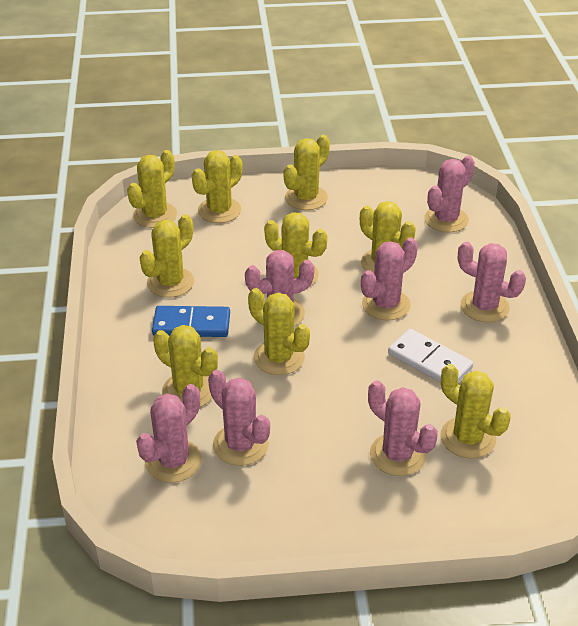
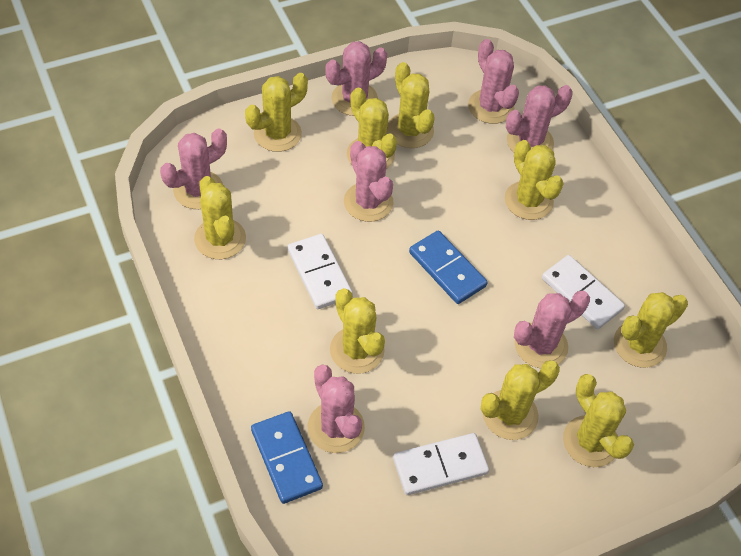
blue domino: [152,306,230,337] = 1 -> [251,411,323,504] [409,230,488,304] = 2
white domino: [388,329,473,382] = 1 -> [287,234,353,309] [393,433,489,495] [542,255,625,329] = 3

